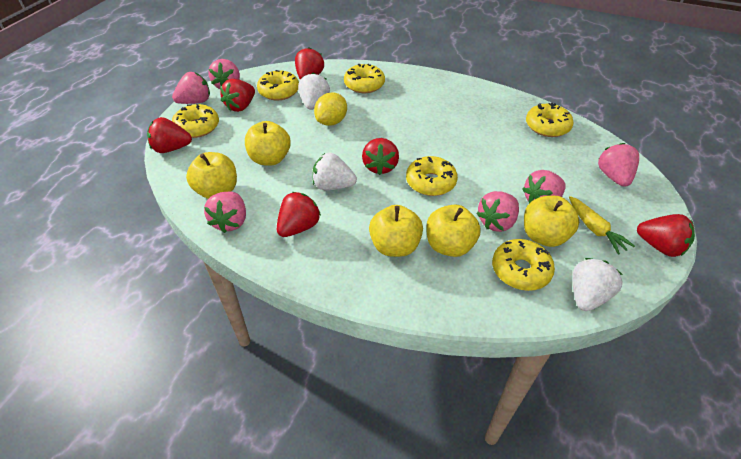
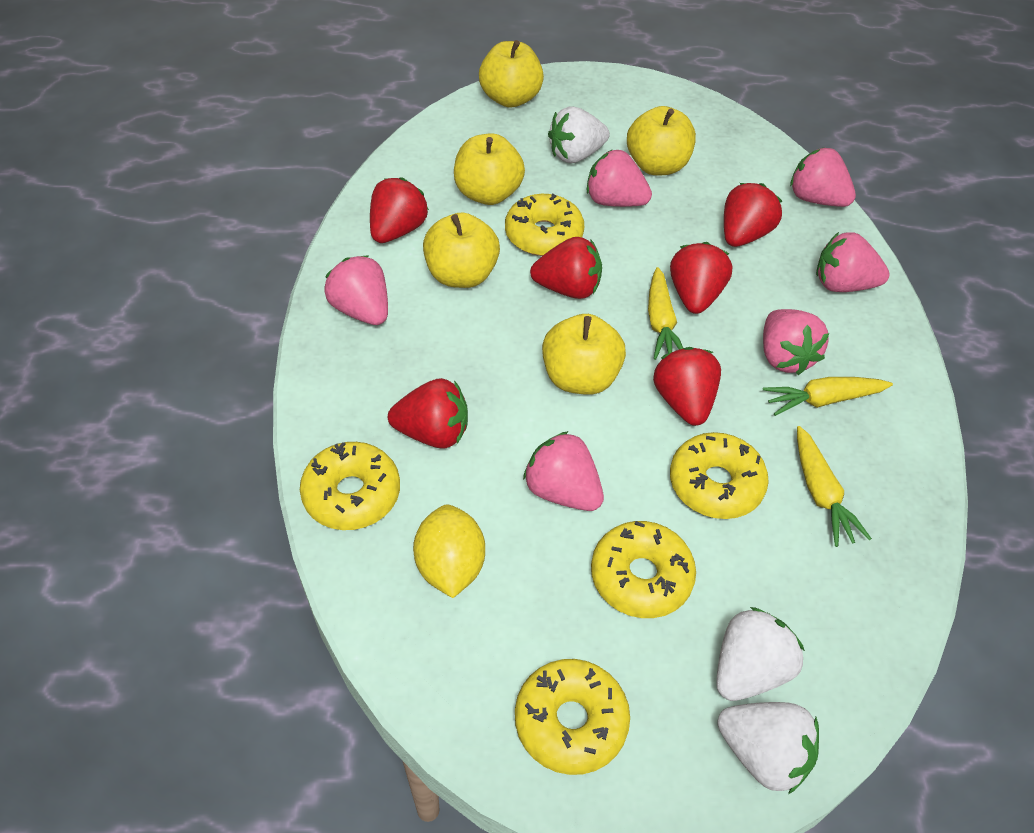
yellow carrot: [569,196,635,254] = 1 -> [648,267,683,360] [763,377,893,416] [797,426,872,547] = 3
yellow donut: [172,104,219,138] [257,70,299,100] [344,64,385,93] [406,156,458,196] [492,239,555,291] [526,103,573,137] = 6 -> [300,442,400,530] [505,194,584,256] [515,659,630,775] [591,521,696,618] [670,432,769,519] = 5

